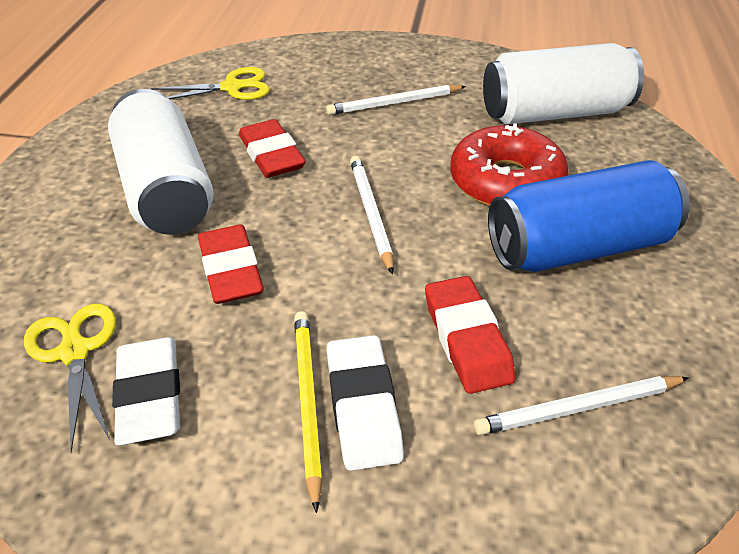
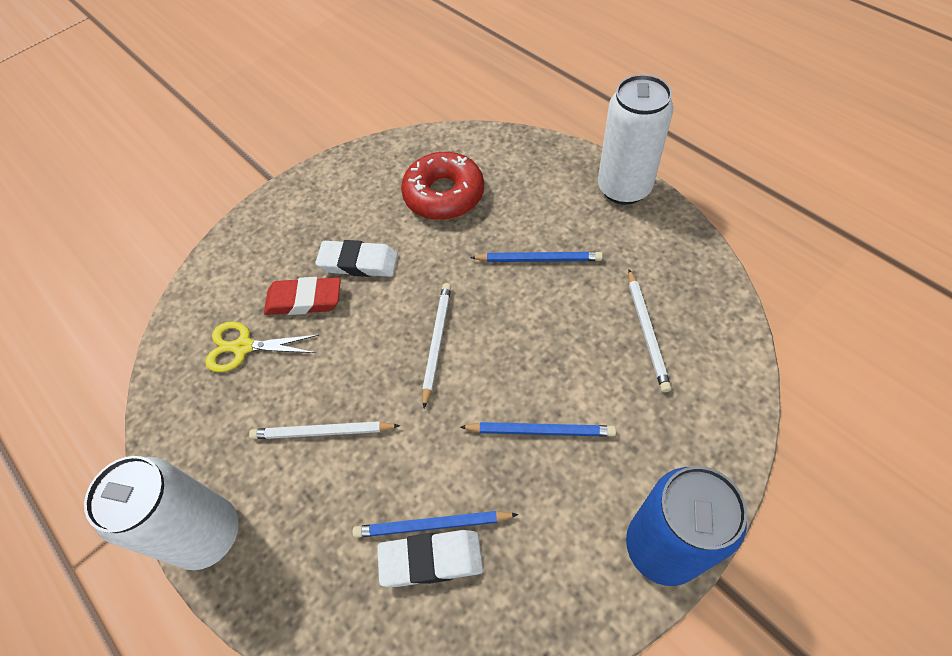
blue pencil: none = 0 -> [353,511,519,538] [460,422,616,437] [470,252,603,262] = 3
red eraser: [198,225,264,304] [239,119,306,178] [425,276,516,394] = 3 -> [264,277,341,315] = 1
yellow pencil: [294,311,323,513] = 1 -> none = 0
yellow scissors: [24,304,116,452] [151,67,270,100] = 2 -> [205,321,319,372] = 1

